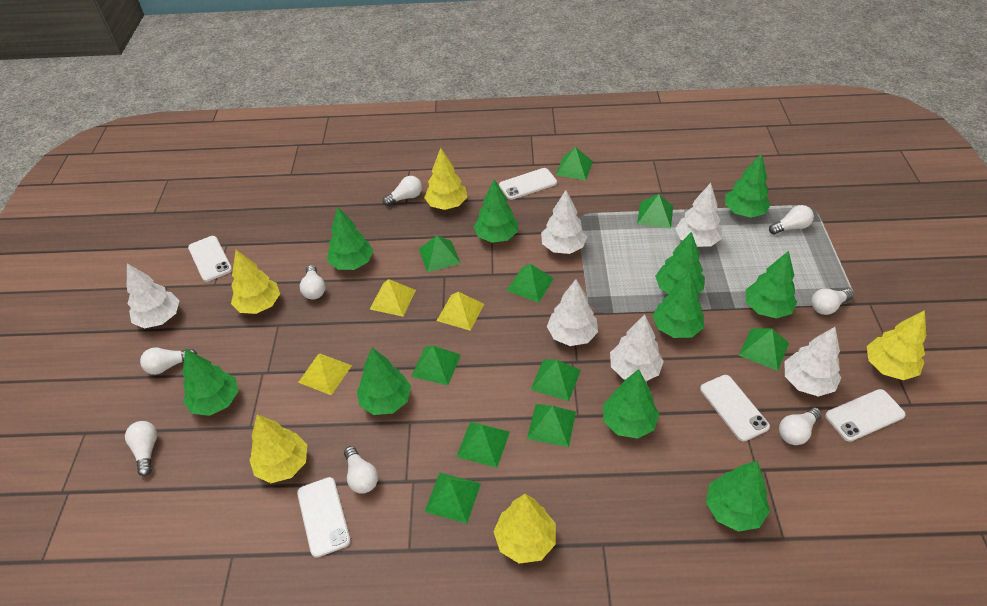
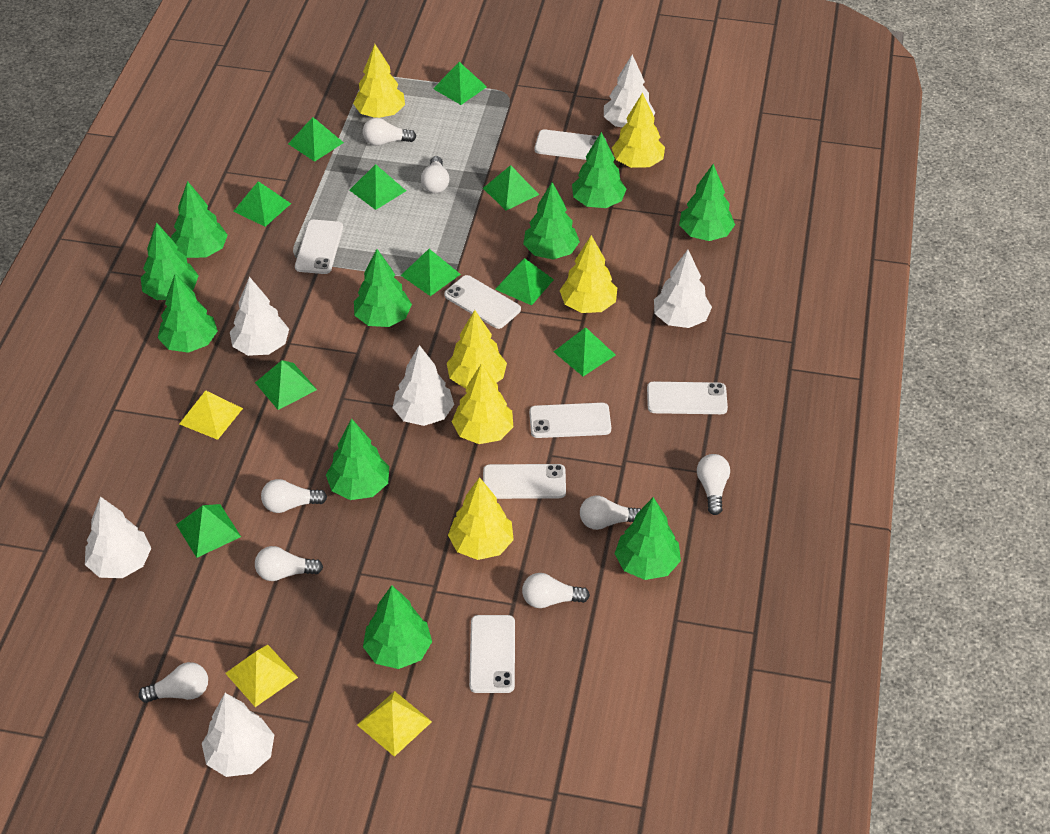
white phone: [188,236,232,282] [297,477,351,558] [499,168,557,200] [700,375,770,441] [825,389,906,442] = 5 -> [295,220,343,274] [444,275,521,329] [469,615,515,693] [483,464,566,499] [529,403,611,438] [535,129,607,160] [647,382,728,414] = 7
yellow tree: [231,250,280,314] [249,414,307,483] [424,148,467,210] [493,494,556,564] [867,310,926,380] = 5 -> [353,44,405,118] [447,310,507,389] [448,477,514,560] [452,363,513,444] [560,235,617,313] [612,92,665,168] = 6

